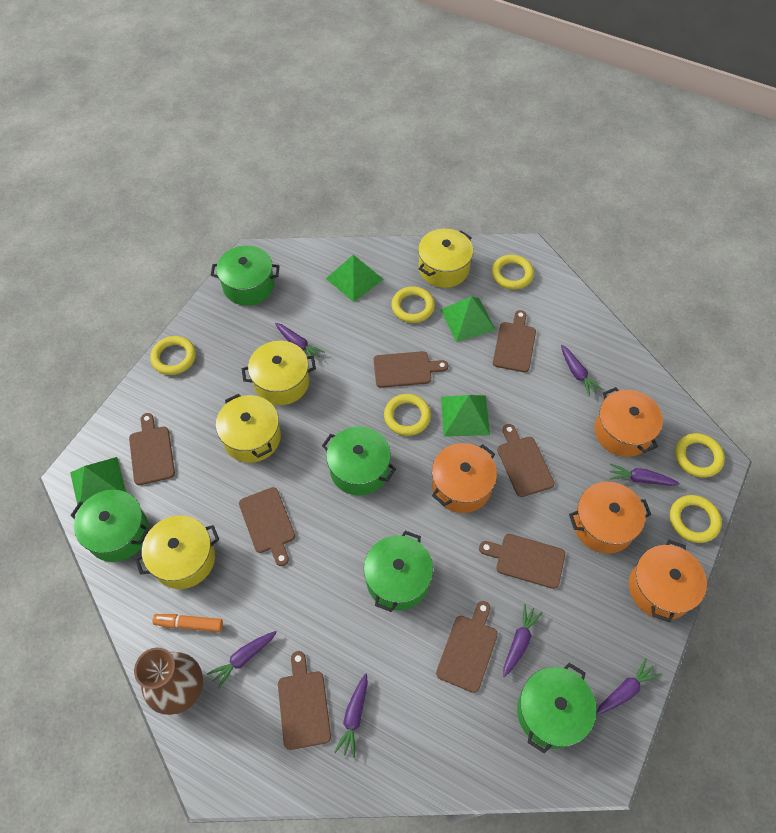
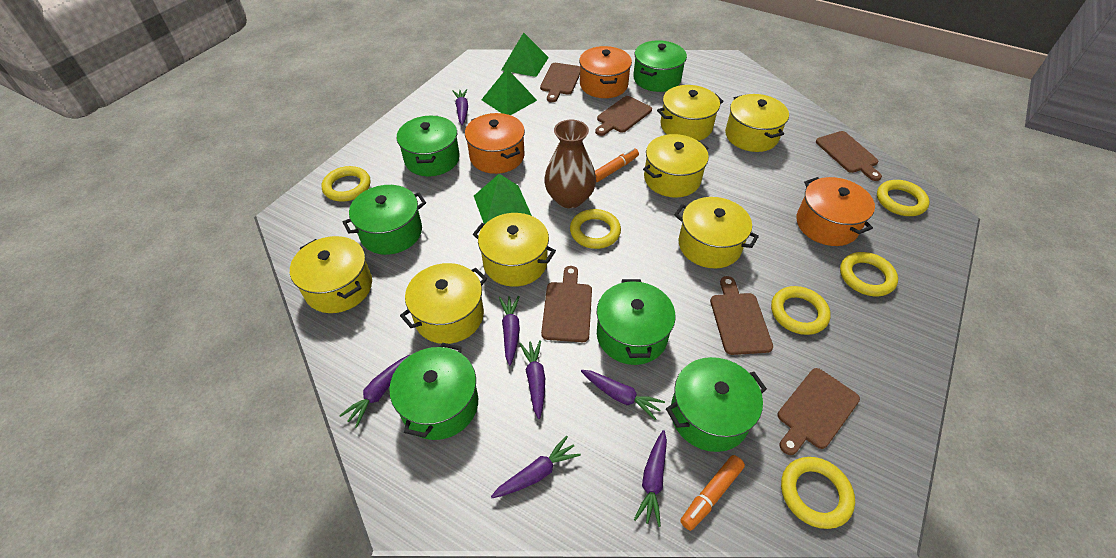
brown cutting board: [129,413,175,485] [239,487,295,566] [278,651,331,750] [374,351,448,388] [436,601,498,693] [479,534,565,589] [493,310,536,372] [497,424,554,497] = 8 -> [540,63,580,102] [541,266,592,342] [595,96,652,136] [710,276,773,355] [778,368,860,455] [816,131,882,181] = 6
green pot: [70,490,149,562] [211,245,280,306] [322,426,396,495] [364,531,433,612] [517,663,596,754] = 5 -> [343,185,426,255] [389,343,478,440] [397,116,460,176] [597,279,676,365] [633,40,687,92] [666,357,767,452] = 6
green pyramid: [70,457,126,510] [326,255,384,302] [440,296,496,342] [441,395,490,437] = 4 -> [474,174,532,224] [481,69,537,115] [501,33,549,77] = 3
orange marker: [152,614,223,632] = 1 -> [595,148,639,182] [680,455,745,531] = 2
orange pot: [432,443,497,513] [569,482,651,554] [594,387,663,457] [629,540,707,622] = 4 -> [465,113,525,174] [579,46,632,98] [797,177,875,246] = 3
yellow pot: [135,515,219,589] [216,394,281,463] [242,341,316,405] [418,229,473,288] = 4 -> [290,236,372,313] [400,263,487,344] [473,213,556,287] [643,134,709,198] [657,85,724,141] [674,197,759,268] [725,94,789,152] = 7

